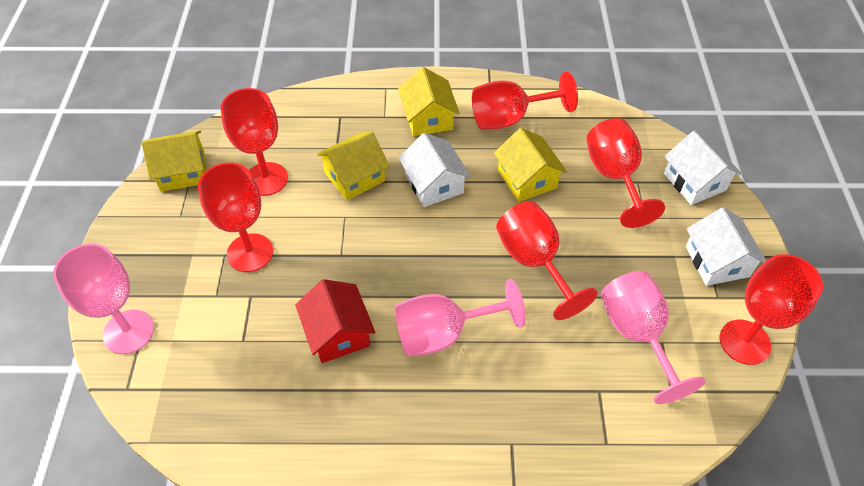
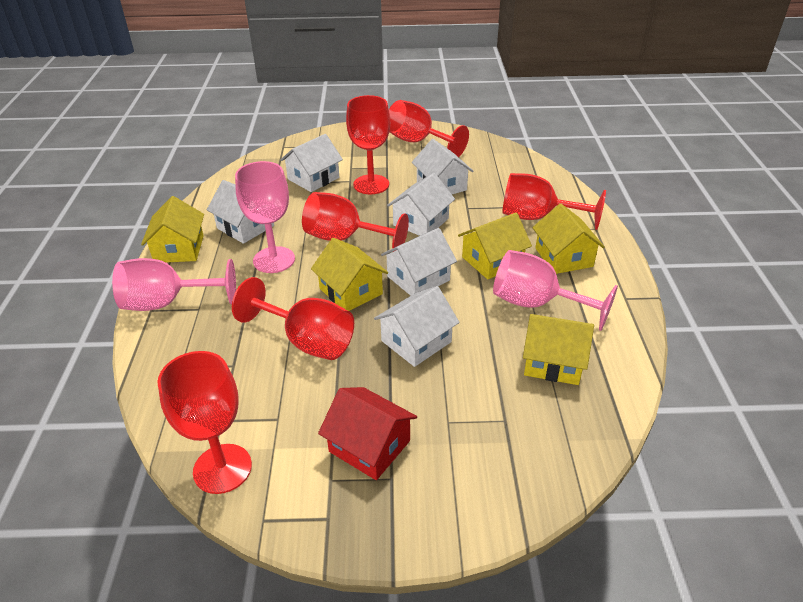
white house: [399,133,471,207] [664,131,742,205] [686,207,766,286] = 3 -> [207,180,274,244] [280,134,343,192] [374,286,460,367] [381,228,457,296] [387,173,455,236] [412,139,473,194] = 6
yellow house: [141,131,206,192] [317,132,389,200] [398,67,459,136] [494,128,567,202] = 4 -> [141,196,204,262] [311,238,388,311] [458,213,532,279] [523,314,594,385] [532,204,605,274] = 5

